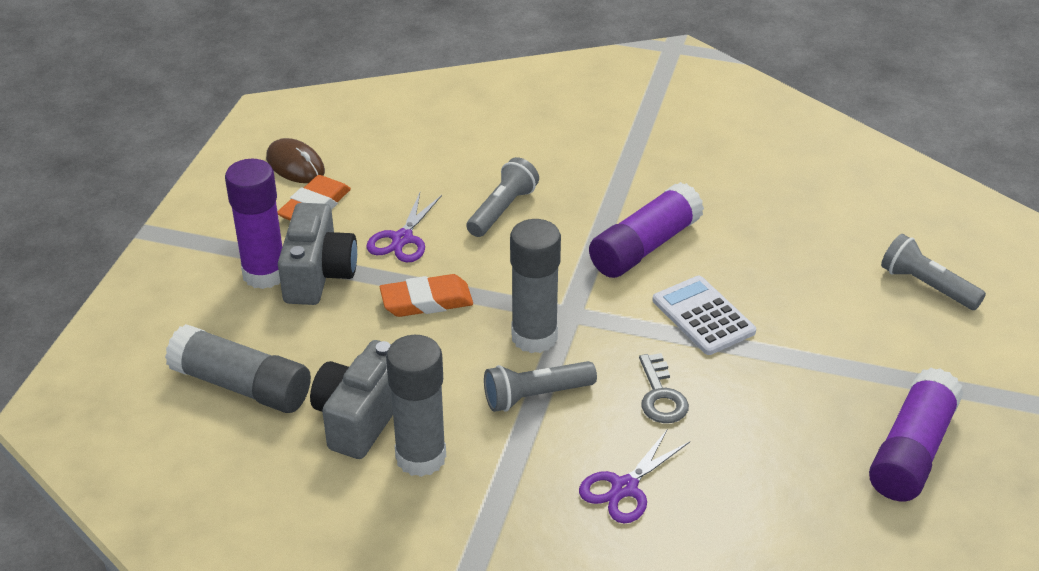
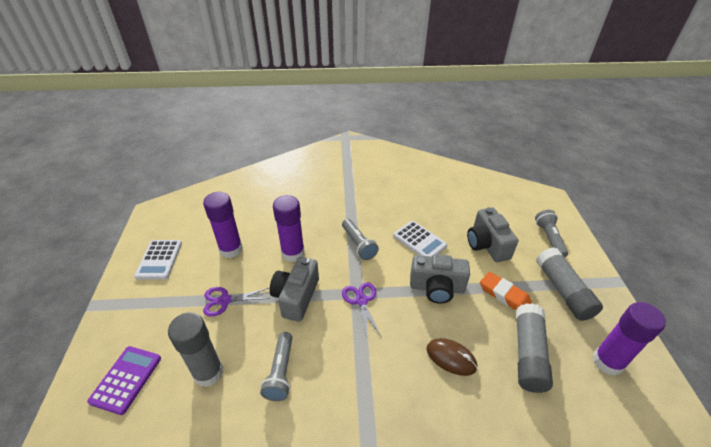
grey camera: [278,203,357,305] [310,340,393,459] = 2 -> [270,257,319,322] [410,254,470,304] [467,207,518,262] = 3
grey key: [639,353,689,423] = 1 -> none = 0
orange eraser: [277,175,351,221] [380,274,473,317] = 2 -> [480,272,532,310] = 1
purple calculator: none = 0 -> [87,346,161,415] = 1
white calculator: [652,276,756,355] = 1 -> [134,240,182,279] [393,221,447,256] = 2

